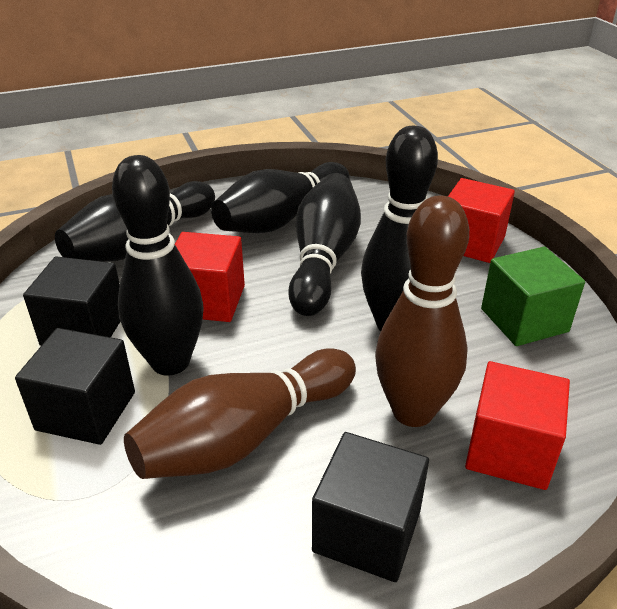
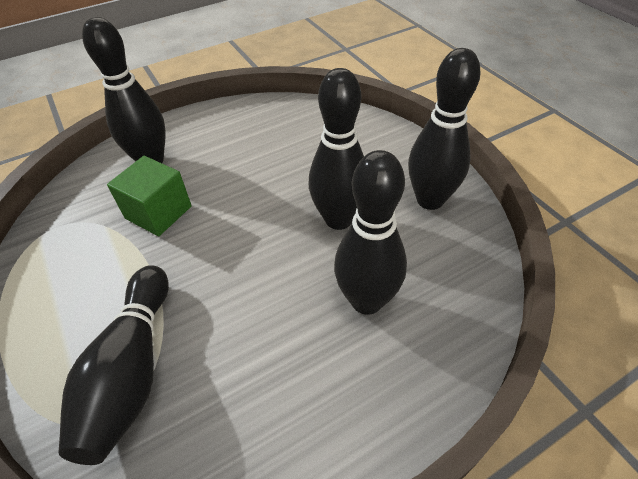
black cube: [15,328,135,445] [23,256,120,346] [312,432,429,582] = 3 -> none = 0
brown bowling pin: [124,348,356,479] [375,196,469,427] = 2 -> none = 0
red cube: [175,232,245,322] [448,178,515,263] [465,361,570,490] = 3 -> none = 0

